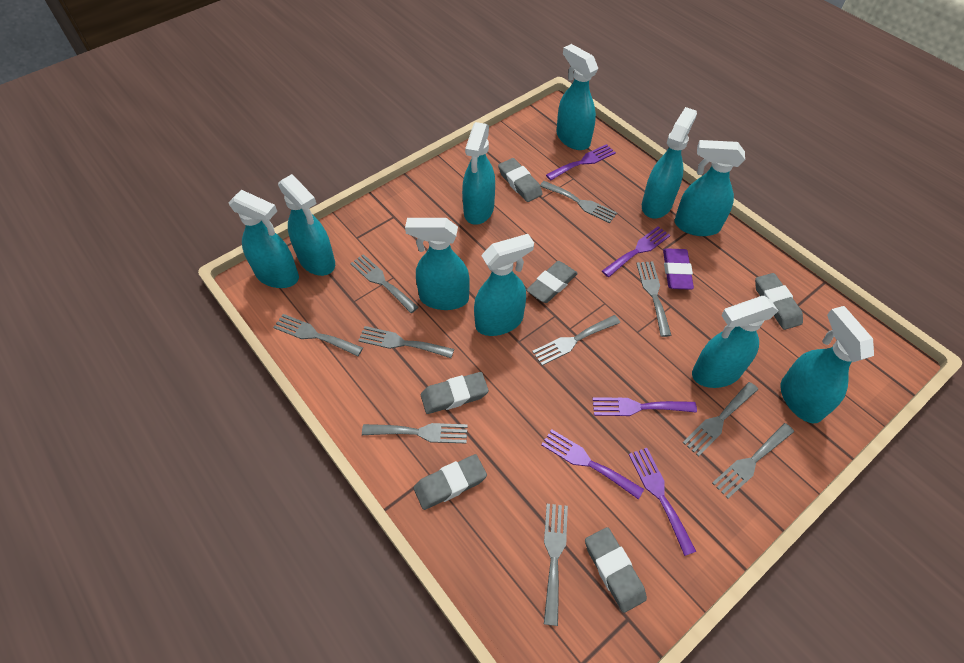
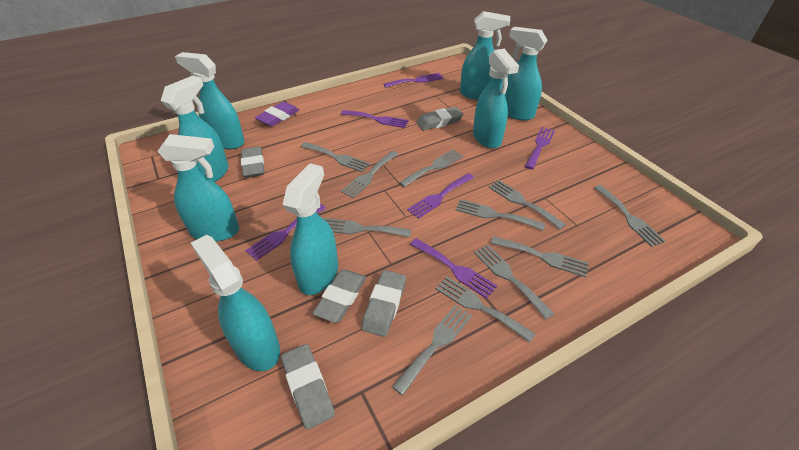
grey eraser: [414,454,487,510] [421,372,489,414] [498,158,543,202] [526,261,578,303] [585,527,647,613] [755,273,803,330] = 6 -> [241,147,264,178] [281,344,335,430] [312,269,366,323] [361,270,406,337] [417,107,464,131] = 5
grey fork: [273,314,363,357] [350,254,419,313] [358,326,454,358] [362,423,467,444] [532,315,620,365] [540,181,617,223] [544,504,568,626] [636,261,671,337] [683,382,758,457] [712,423,794,499] = 10 -> [301,142,370,172] [324,218,411,237] [341,151,398,198] [392,305,472,395] [399,149,463,187] [435,276,536,343] [456,199,545,231] [474,245,554,320] [489,180,566,229] [491,236,589,277] [594,185,666,247] = 11
purple fork: [541,429,644,499] [546,144,616,180] [592,397,697,416] [602,226,670,277] [629,448,697,556] = 5 -> [245,204,326,261] [341,110,409,128] [384,73,443,88] [407,173,474,219] [410,238,497,299] [525,127,555,169] = 6
turquoise spray bottle: [228,190,299,288] [278,174,335,276] [405,218,470,310] [462,122,495,225] [474,234,534,336] [556,44,598,150] [642,107,697,218] [674,140,745,236] [692,296,778,388] [780,306,874,423] = 10 -> [157,134,239,242] [161,76,228,182] [175,52,245,149] [191,235,280,371] [283,163,338,295] [460,11,510,100] [473,49,519,148] [505,27,548,120] = 8

